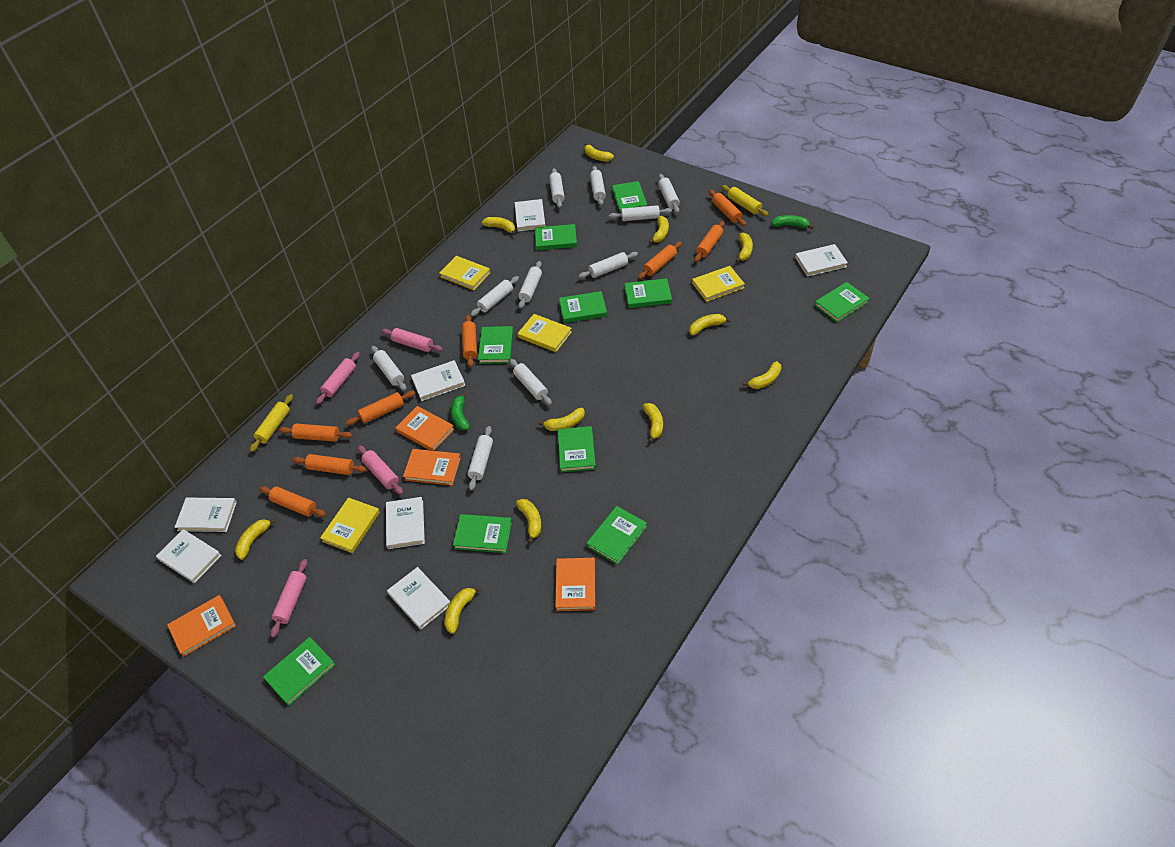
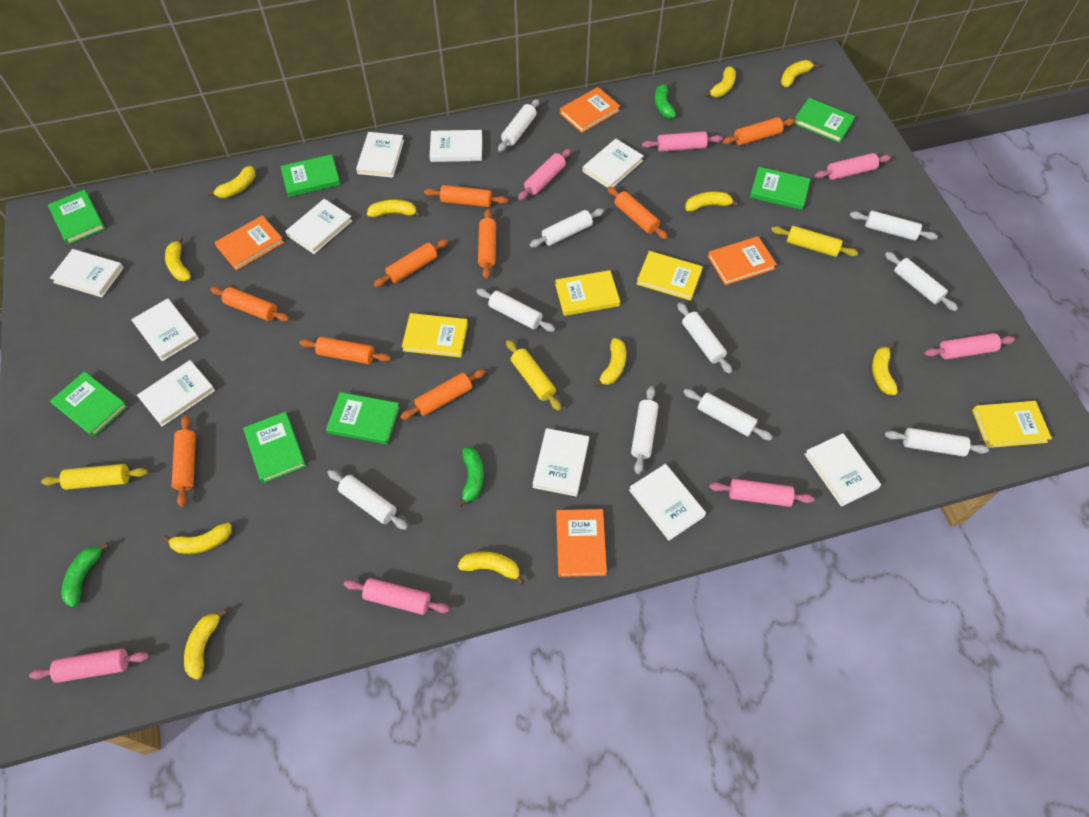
green banana: [451,392,470,430] [772,215,813,229] = 2 -> [62,543,109,607] [458,447,484,507] [655,81,676,119] = 3
green book: [263,637,335,706] [453,514,512,553] [478,326,514,364] [535,224,577,250] [558,426,596,472] [559,291,607,323] [586,506,647,565] [612,181,647,214] [625,278,672,308] [815,282,870,322] = 10 -> [48,190,105,245] [50,371,128,437] [243,412,306,483] [281,154,341,197] [326,392,400,444] [750,167,810,210] [793,98,855,143] = 7
orange rolling pin: [260,486,326,517] [279,424,353,442] [293,454,367,475] [346,391,416,425] [462,315,477,367] [638,242,682,279] [694,221,725,262] [709,190,746,226] = 8 -> [172,415,196,507] [210,287,290,322] [299,337,391,364] [374,239,448,287] [400,369,486,420] [424,185,508,207] [478,209,496,279] [607,186,668,239] [722,117,795,145] = 9
pink rolling pin: [271,559,307,637] [316,352,360,404] [358,445,403,495] [382,328,443,352] = 4 -> [29,648,149,683] [344,578,450,615] [518,149,571,200] [642,131,723,152] [709,479,814,507] [815,153,891,180] [924,333,1015,360] = 7
white book: [156,529,222,583] [175,498,237,532] [386,497,425,549] [387,567,450,629] [411,360,465,401] [515,199,546,232] [795,244,848,277] = 7 -> [50,249,124,297] [131,298,199,361] [137,360,215,427] [285,199,352,254] [356,132,404,178] [430,130,482,162] [532,428,589,497] [583,139,644,188] [629,464,706,541] [804,433,881,507] = 10
yellow rolling pin: [250,394,293,452] [722,185,769,216] = 2 -> [41,464,148,490] [506,340,561,411] [771,226,858,257] = 3

